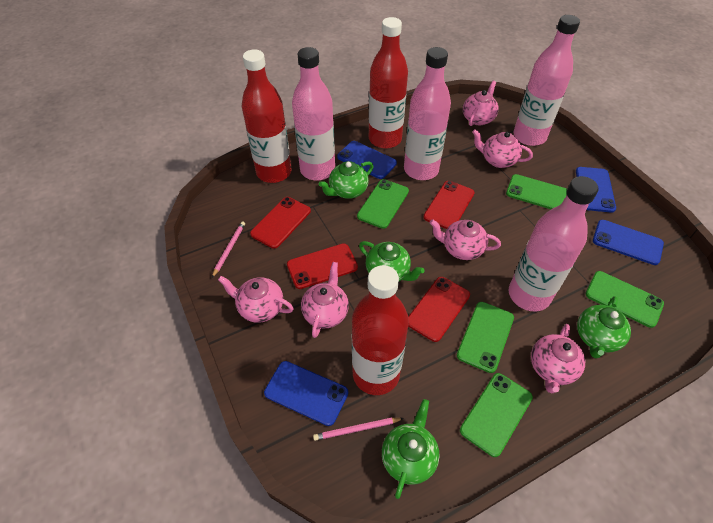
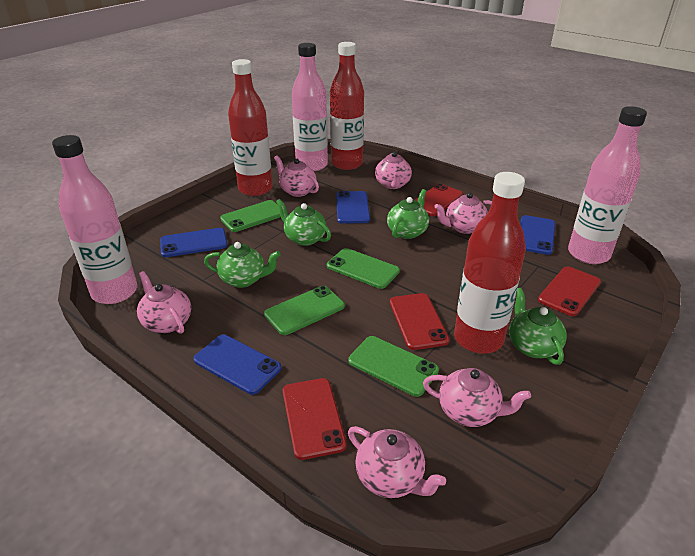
green phone: [357,179,409,229] [457,302,514,373] [460,373,533,457] [506,174,567,209] [586,271,664,328] = 5 -> [220,200,281,232] [264,286,345,335] [327,248,400,289] [348,336,439,397] = 4
pink bottle: [292,47,335,180] [404,47,451,180] [509,176,598,312] [513,15,580,146] = 4 -> [52,135,138,304] [292,43,328,171] [568,106,647,264] = 3
pink pencil: [212,222,245,278] [313,418,403,441] = 2 -> none = 0

